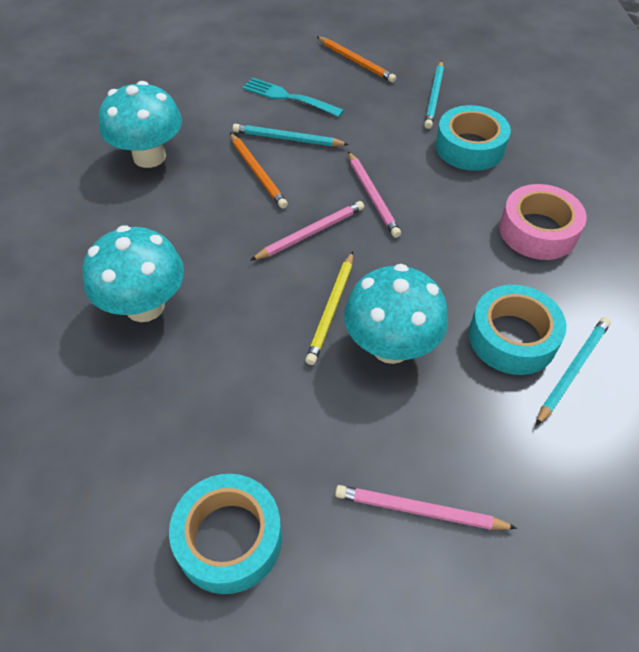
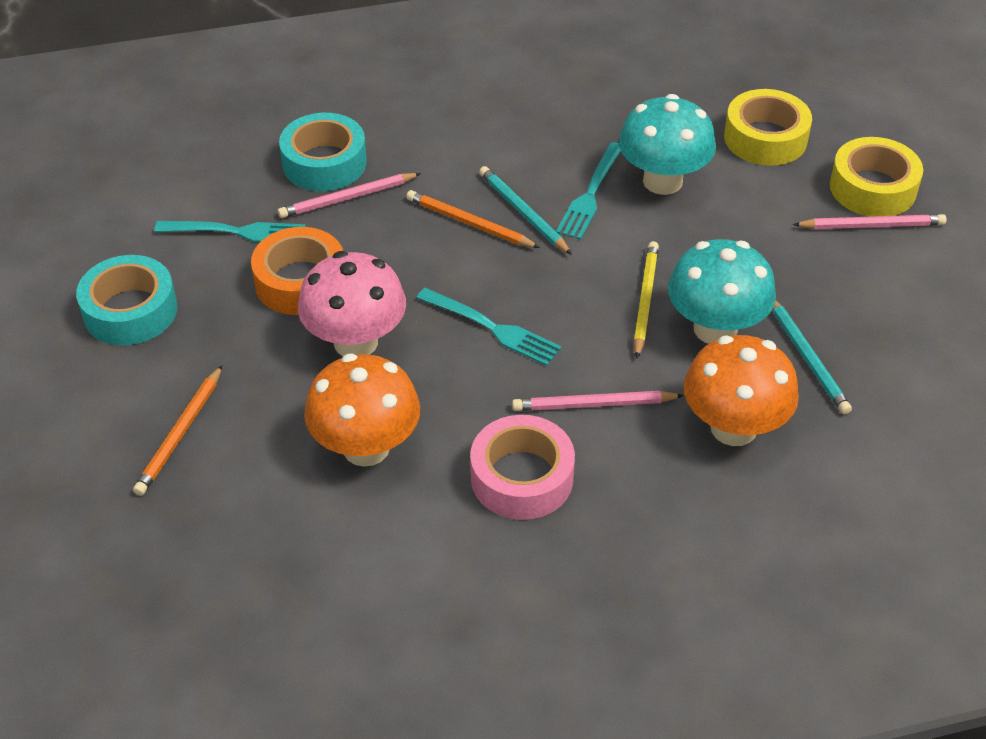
orange mushroom: none = 0 -> [304,354,420,467] [684,335,799,446] = 2
orange tape: none = 0 -> [251,227,343,315] = 1
pink mushroom: none = 0 -> [298,251,406,356] = 1
turquoise fork: [242,77,344,117] = 1 -> [154,221,306,243] [417,288,562,366] [556,142,621,240] = 3
turquoise mushroom: [82,225,184,322] [99,81,182,168] [344,264,448,364] = 3 -> [618,94,716,195] [668,239,776,344] = 2
turquoise pencil: [233,124,349,146] [424,61,444,129] [536,317,611,426] = 3 -> [479,166,572,255] [772,300,852,414] = 2
turquoise tape: [169,474,282,594] [435,105,511,171] [469,285,566,375] = 3 -> [76,255,177,345] [279,113,367,191] = 2
yellow tape: none = 0 -> [724,89,812,166] [830,137,923,217] = 2

